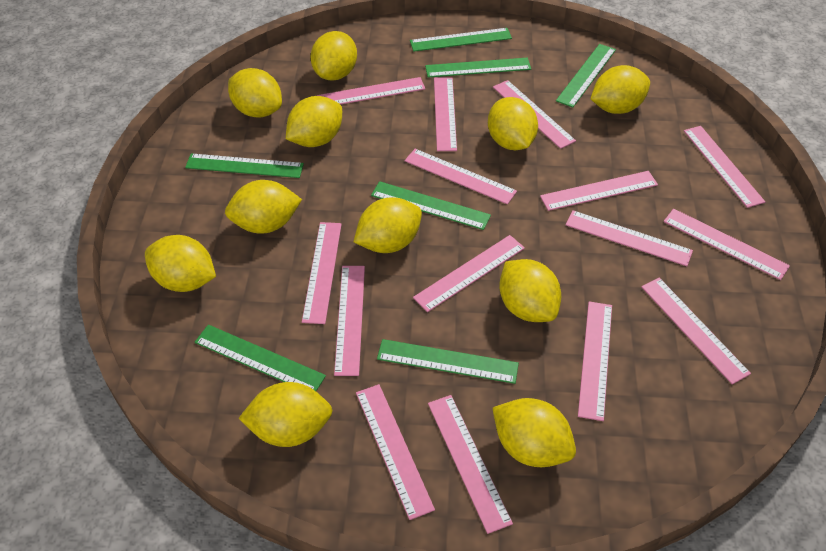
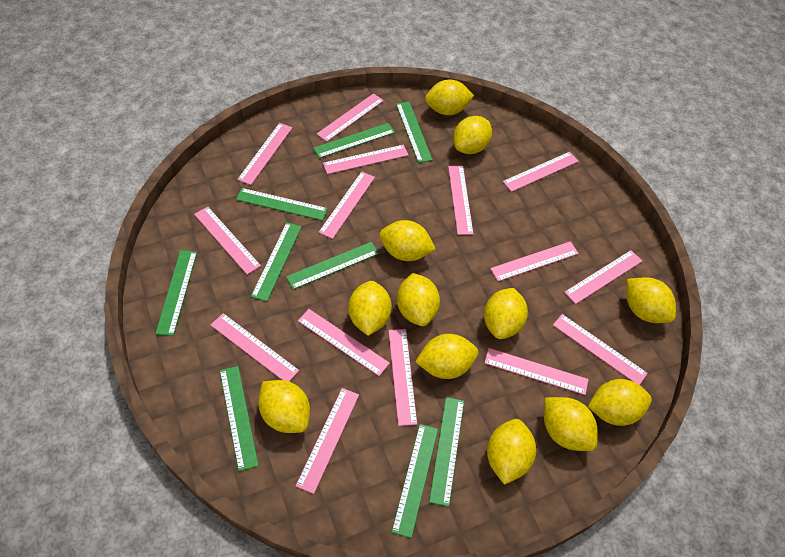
green ruler: [185,153,304,178] [195,325,326,391] [371,181,491,230] [377,339,519,384] [410,28,512,52] [425,58,531,78] [556,44,616,108] = 7 -> [155,250,197,336] [220,366,259,471] [236,188,328,221] [251,222,302,302] [286,242,379,290] [313,123,395,158] [391,424,438,538] [396,102,432,163] [429,397,464,507] = 9
yellow lemon: [145,235,216,292] [225,180,302,234] [228,68,282,118] [238,382,333,447] [286,96,342,147] [310,31,357,81] [354,197,422,253] [488,97,538,150] [492,398,576,467] [499,259,561,322] [591,65,650,114] = 11 -> [258,380,310,433] [348,281,392,336] [379,220,436,261] [397,273,440,326] [415,334,478,379] [425,80,474,115] [453,116,492,154] [484,288,528,339] [487,419,536,485] [544,397,598,451] [588,379,652,426] [626,277,676,323] = 12

